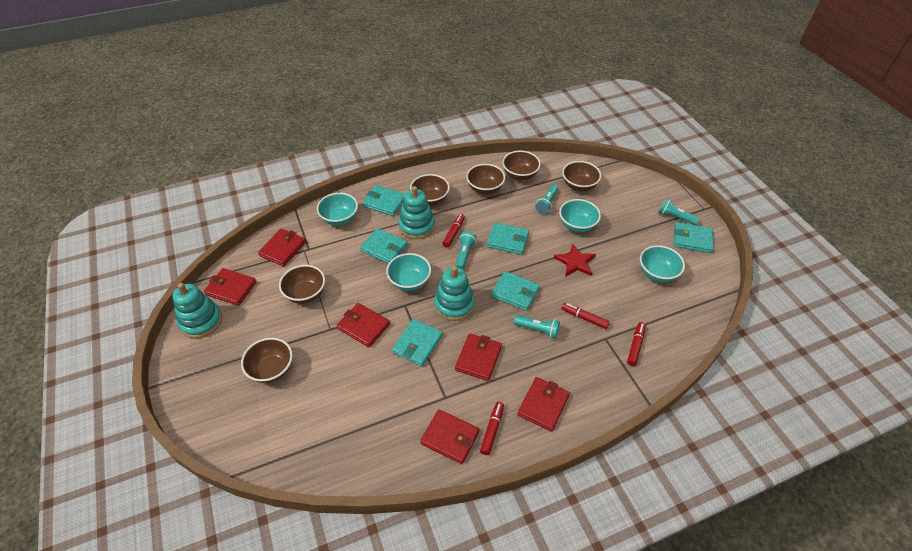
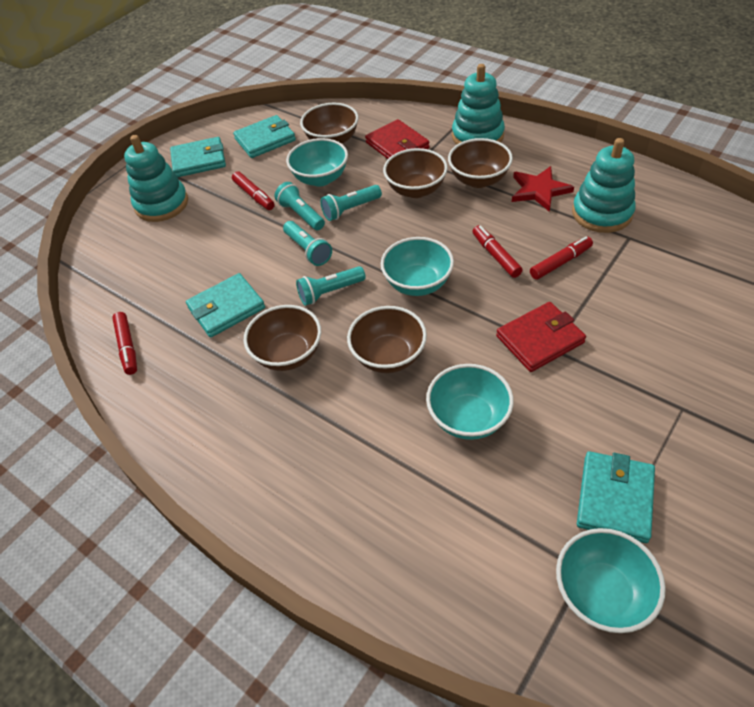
brown bowl: [241,338,293,383] [279,265,325,304] [410,174,450,206] [466,164,505,194] [502,150,541,180] [562,161,601,191] = 6 -> [244,305,321,371] [300,103,359,144] [347,306,427,373] [383,148,448,198] [448,138,513,188] = 5
red wallet: [204,268,256,306] [258,229,306,266] [337,303,390,347] [420,409,479,464] [455,333,502,381] [517,377,570,432] = 6 -> [365,119,430,159] [496,302,586,372] = 2
turquoise wallet: [360,228,408,264] [363,185,405,216] [392,319,443,366] [487,223,529,255] [491,271,540,311] [674,222,714,253] = 6 -> [170,137,226,177] [186,273,265,337] [233,115,296,158] [577,451,655,543] = 4

